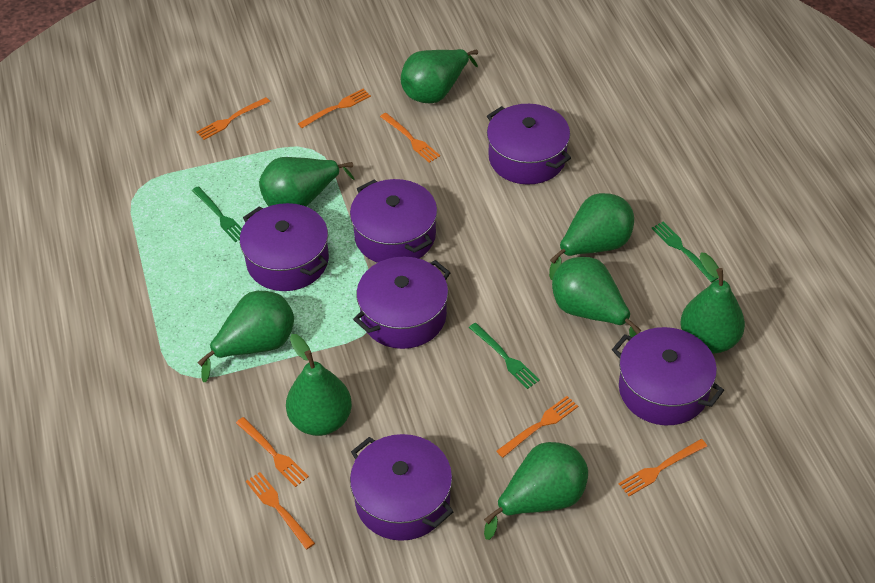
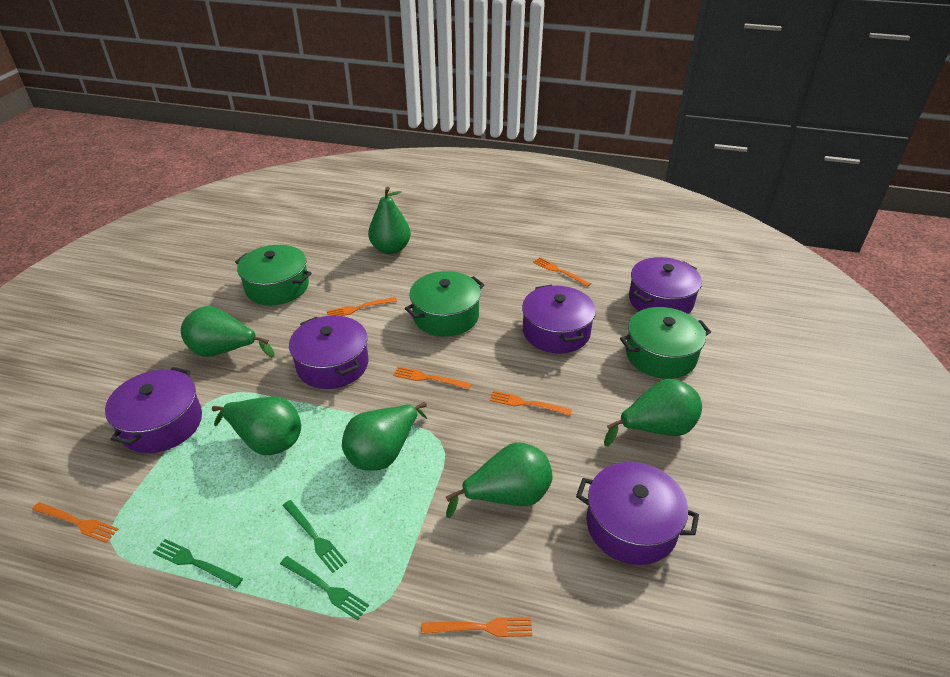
green pear: [197,291,294,382] [259,157,355,207] [286,334,352,436] [401,49,478,103] [484,442,588,540] [549,193,634,280] [552,257,642,337] [680,253,745,353] = 8 -> [181,306,275,357] [212,397,301,455] [342,402,427,471] [368,186,411,254] [446,442,553,518] [604,379,702,446] = 6
green pot: none = 0 -> [235,245,312,305] [405,271,484,337] [620,307,711,379] = 3
orange fork: [196,97,270,140] [236,417,309,487] [246,472,315,549] [298,89,371,128] [380,113,440,163] [496,396,578,458] [619,439,707,496] = 7 -> [32,502,118,543] [326,297,397,316] [393,366,471,389] [421,617,532,637] [489,391,572,416] [533,257,591,287] = 6
purple pot: [240,203,329,291] [350,179,437,263] [350,434,453,541] [353,257,451,349] [487,104,571,185] [612,327,724,426] = 6 -> [105,367,202,453] [289,316,369,389] [522,285,596,353] [576,462,699,565] [629,257,702,314] = 5

